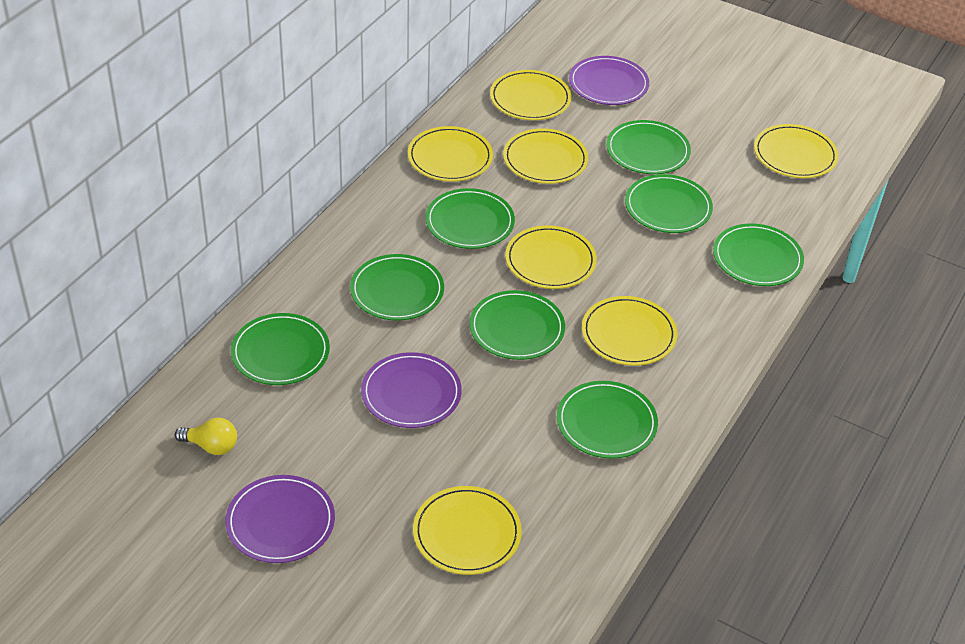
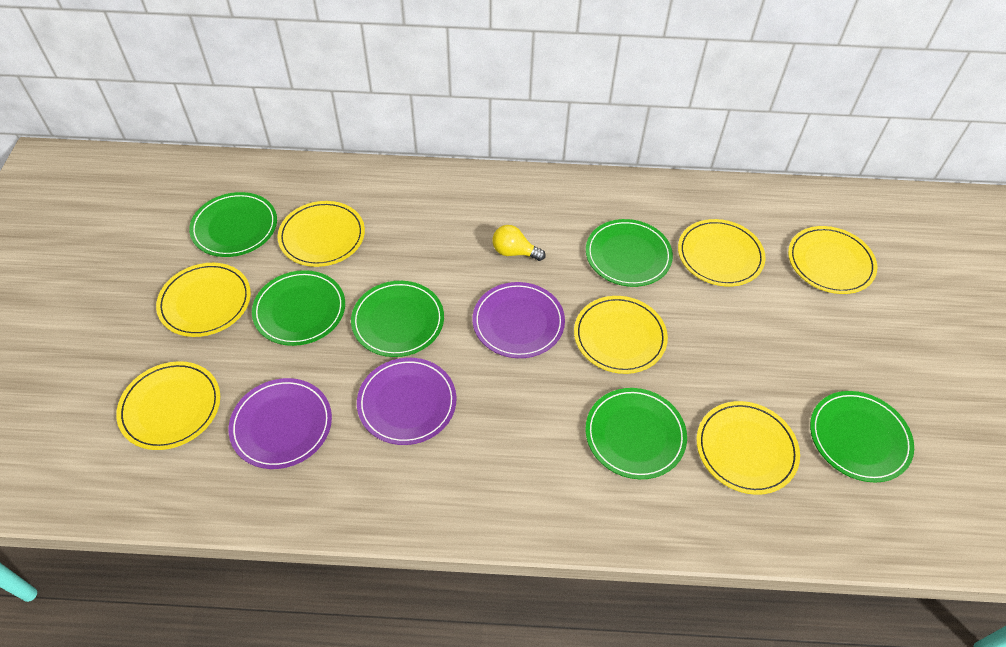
green plate: [231,313,330,385] [350,254,444,320] [425,188,515,249] [469,290,565,360] [557,381,658,459] [606,120,691,174] [625,174,713,233] [713,223,804,286] = 8 -> [189,192,277,257] [252,270,345,346] [351,281,444,357] [585,388,687,479] [586,219,673,287] [810,391,914,483] = 6

